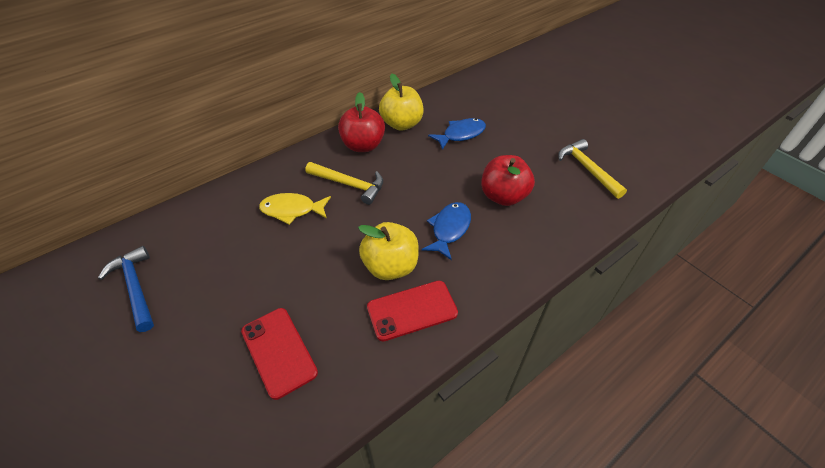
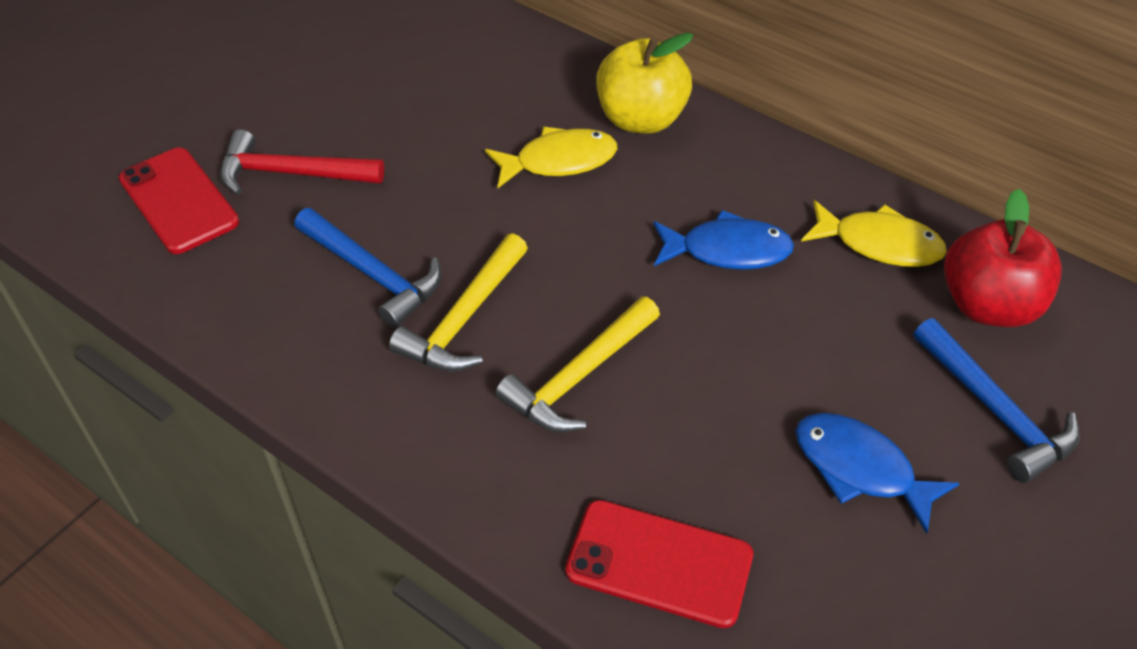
blue hammer: [98,246,154,332] = 1 -> [294,208,442,328] [914,318,1080,483] = 2
red apple: [338,92,385,152] [481,155,535,206] = 2 -> [944,189,1062,327] = 1
red hammer: none = 0 -> [220,130,384,195] = 1
yellow apple: [358,222,419,280] [379,74,424,131] = 2 -> [596,33,694,134] = 1
yellow fish: [259,193,331,225] = 1 -> [485,127,617,188] [801,200,947,267] = 2

